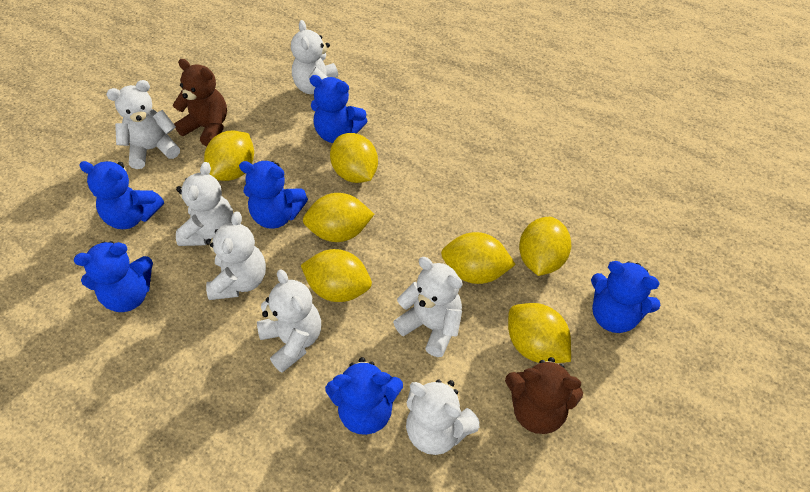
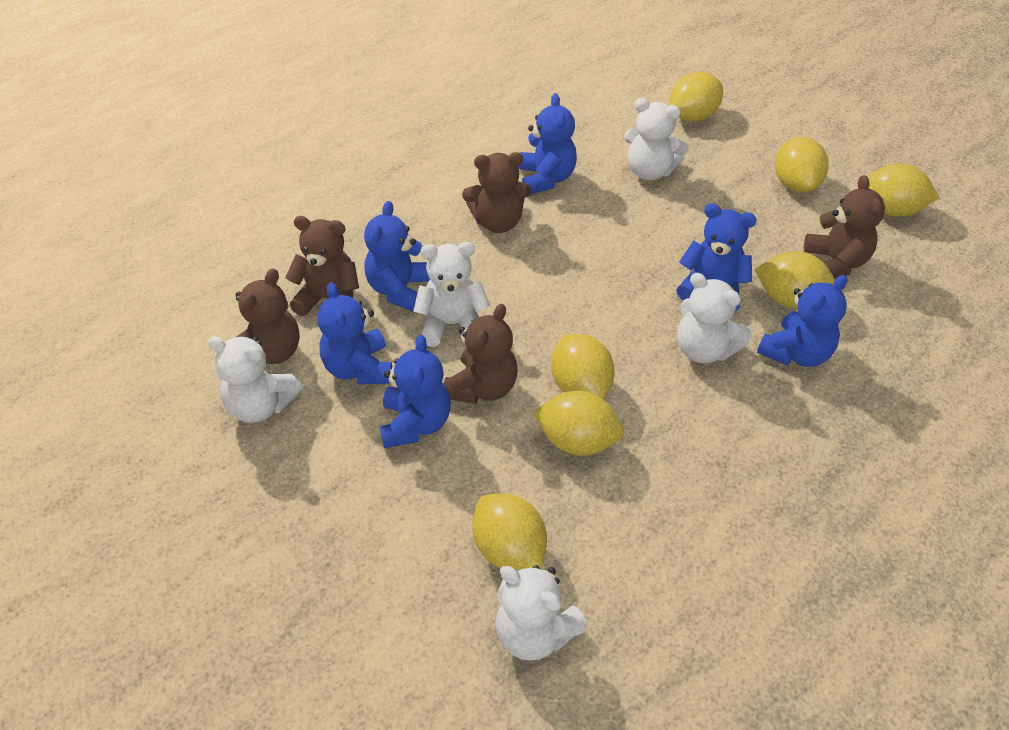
brown teddy bear: [172,59,227,147] [505,357,583,434] = 2 -> [236,268,300,364] [285,216,359,316] [444,304,517,404] [462,152,531,233] [804,175,885,279] = 5
white teddy bear: [106,80,180,169] [176,162,233,246] [206,211,266,300] [257,269,321,373] [291,20,338,94] [393,257,463,357] [406,379,480,455] = 7 -> [207,336,303,423] [413,242,490,347] [495,565,588,661] [624,98,689,180] [678,273,751,363] = 5

